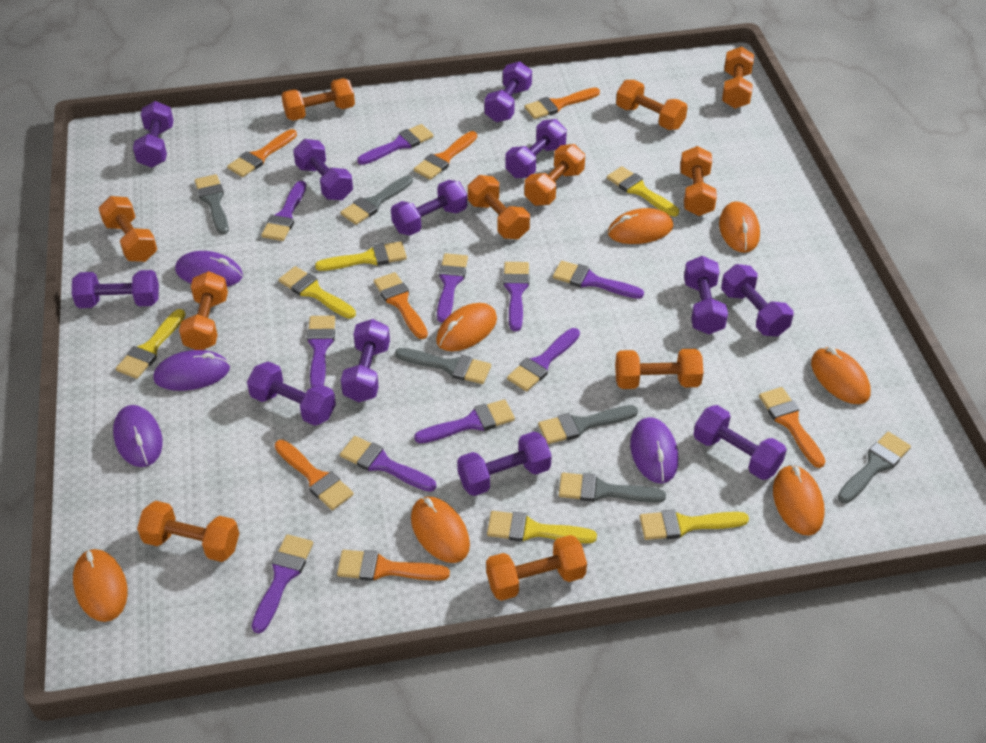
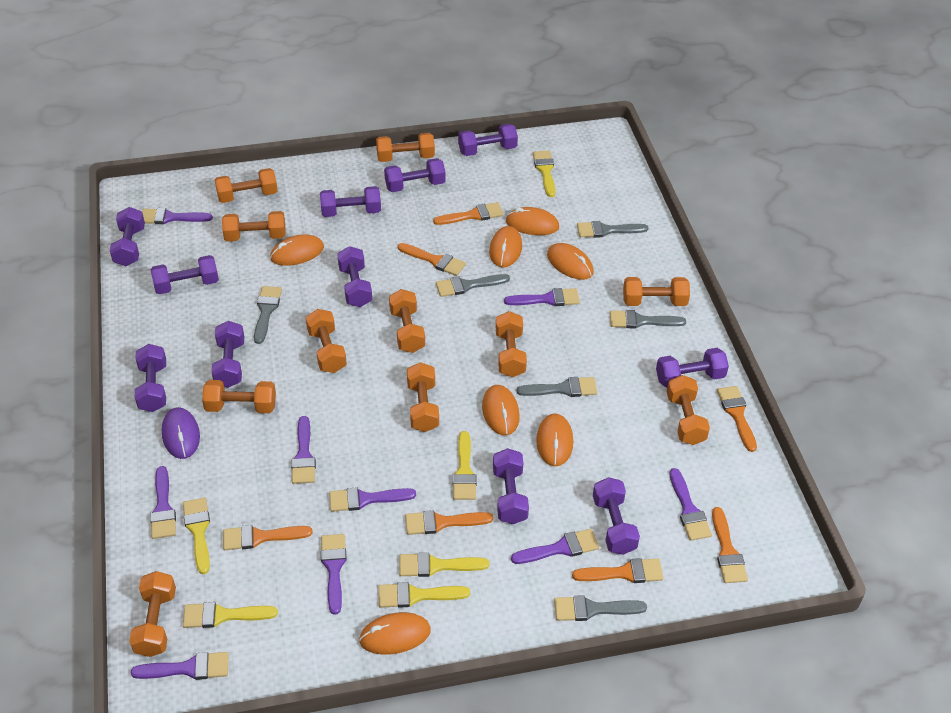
purple brush: [251,534,313,633] [261,181,306,241] [307,316,335,388] [340,436,436,492] [357,124,434,165] [414,399,515,443] [437,253,468,323] [503,262,529,331] [507,328,580,392] [553,261,644,299] = 10 -> [131,652,229,680] [142,208,213,224] [150,466,176,539] [291,416,316,484] [321,534,347,615] [329,487,416,512] [504,288,580,306] [511,529,599,564] [669,468,712,541] = 9
purple dumbbell: [72,270,159,308] [133,101,174,168] [247,361,336,426] [293,139,353,200] [341,319,390,402] [391,180,467,236] [457,432,552,496] [484,61,532,122] [505,119,567,178] [684,256,728,334] [693,405,787,480] [721,264,793,337] = 12 -> [110,207,145,266] [135,344,166,412] [151,255,219,294] [211,321,244,388] [320,186,381,217] [337,246,372,307] [384,158,446,192] [458,124,518,156] [493,448,529,524] [593,477,640,555] [656,348,729,387] = 11
purple mouse: [113,405,163,467] [153,350,230,391] [175,251,243,287] [630,417,678,484] = 4 -> [162,407,200,459] = 1

